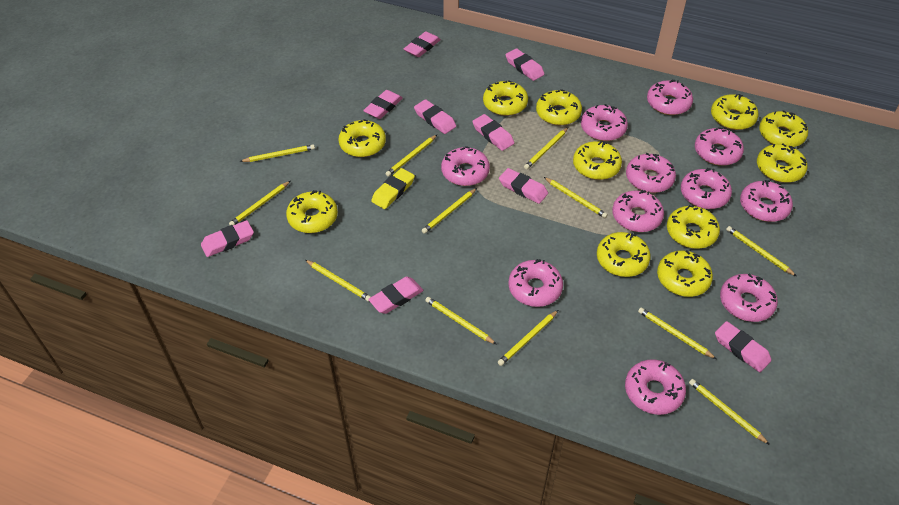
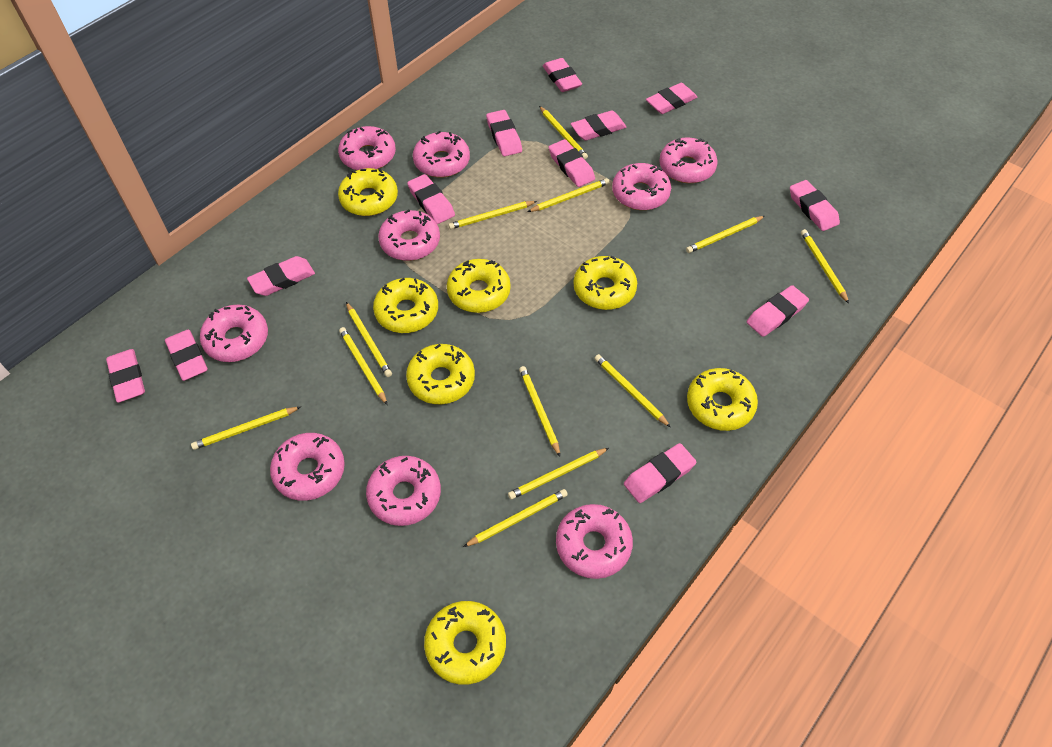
pink donut: [441,146,490,186] [508,259,563,307] [581,104,628,141] [612,190,664,232] [625,359,686,415] [626,153,676,193] [647,79,693,115] [681,168,732,209] [695,127,744,166] [720,274,778,322] [740,180,793,222] = 11 -> [200,305,268,362] [270,433,345,501] [338,126,396,170] [366,456,441,526] [378,210,440,261] [413,131,470,177] [556,504,633,579] [612,163,671,210] [659,137,718,183] = 9
pink eraser: [201,220,254,257] [363,90,403,119] [368,277,423,314] [404,31,441,57] [414,99,456,134] [472,114,514,151] [499,168,548,204] [505,48,544,81] [715,321,771,372] = 9 -> [106,349,145,403] [165,330,208,381] [247,256,315,296] [407,174,455,224] [486,110,522,156] [543,58,582,92] [548,139,595,187] [571,110,626,141] [624,443,696,503] [646,83,697,114] [747,285,809,337] [790,180,840,231] = 12
yellow donut: [286,190,338,233] [338,119,386,157] [483,80,528,116] [536,89,582,125] [573,141,622,180] [597,232,651,277] [657,250,713,297] [667,205,720,249] [711,94,759,130] [757,143,807,183] [759,110,808,147] = 11 -> [338,168,398,216] [373,277,438,333] [406,344,475,404] [424,601,506,685] [447,259,511,313] [574,256,637,310] [687,368,758,431] = 7
yellow eraser: [371,168,415,209] = 1 -> none = 0

